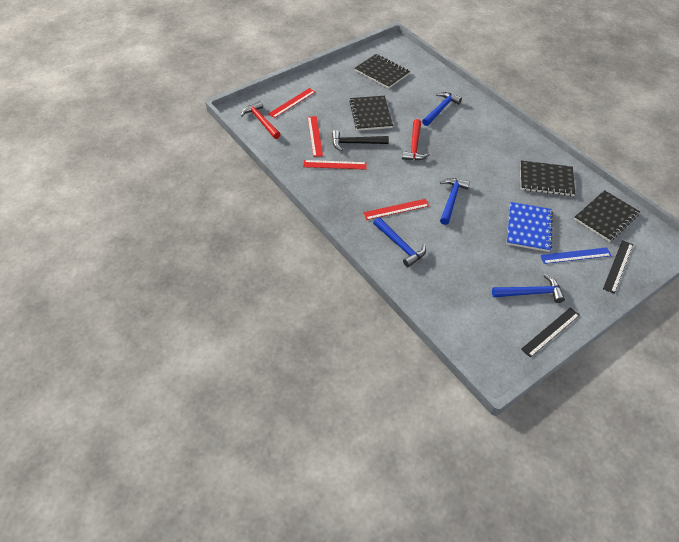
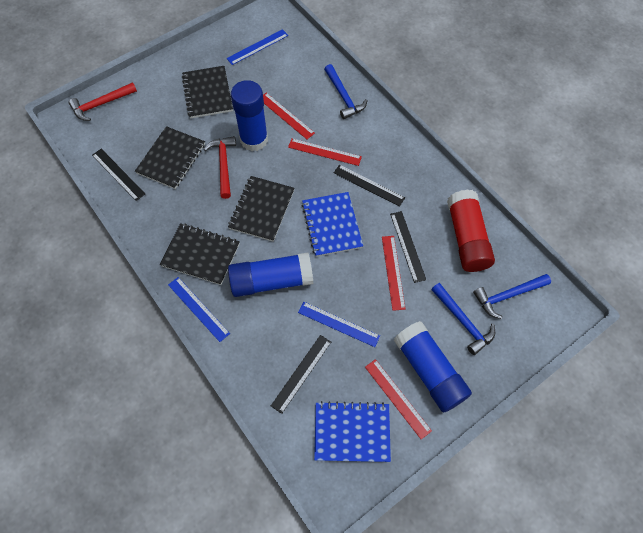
black hammer: [332,130,389,151] = 1 -> none = 0
black ruler: [521,307,580,358] [603,240,633,293] = 2 -> [92,149,145,201] [271,335,331,414] [334,165,405,207] [390,211,426,283] = 4
blue glue stick: none = 0 -> [228,253,313,297] [231,80,268,151] [394,321,472,413] = 3
blue hammer: [373,217,426,267] [422,92,462,126] [440,178,470,225] [492,274,565,303] = 4 -> [324,64,368,119] [431,283,495,355] [473,274,551,319] = 3
blue notebook: [506,202,553,252] = 1 -> [302,192,363,257] [314,401,391,462] = 2
blue ruler: [540,247,612,264] = 1 -> [168,277,230,342] [226,29,288,65] [298,302,380,347] = 3
red glue stick: none = 0 -> [447,189,495,272] = 1

